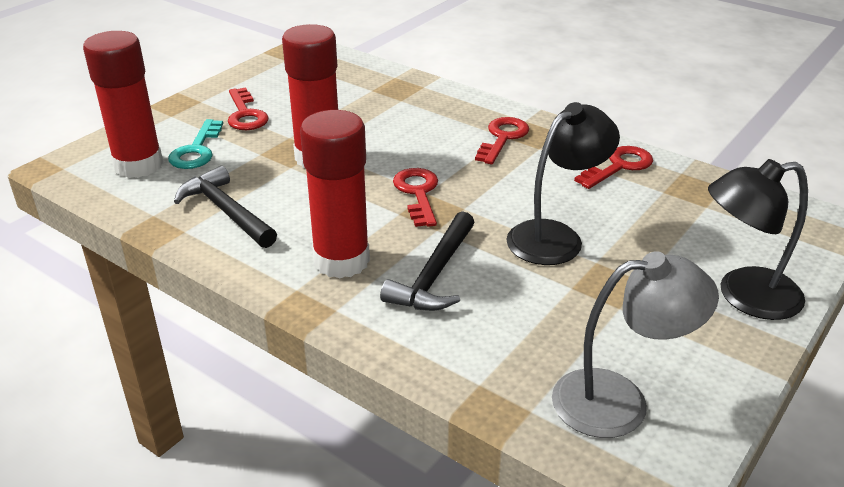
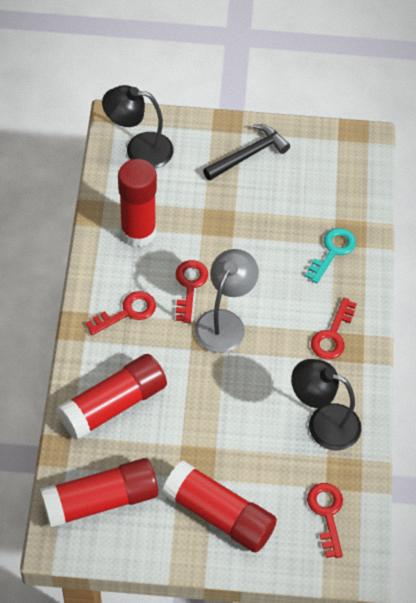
black hammer: [174,166,277,248] [380,211,475,311] = 2 -> [203,124,290,180] = 1
red glue stick: [83,31,163,178] [282,24,338,168] [300,110,370,278] = 3 -> [40,458,158,528] [57,354,167,440] [118,159,157,247] [162,461,277,552] = 4

